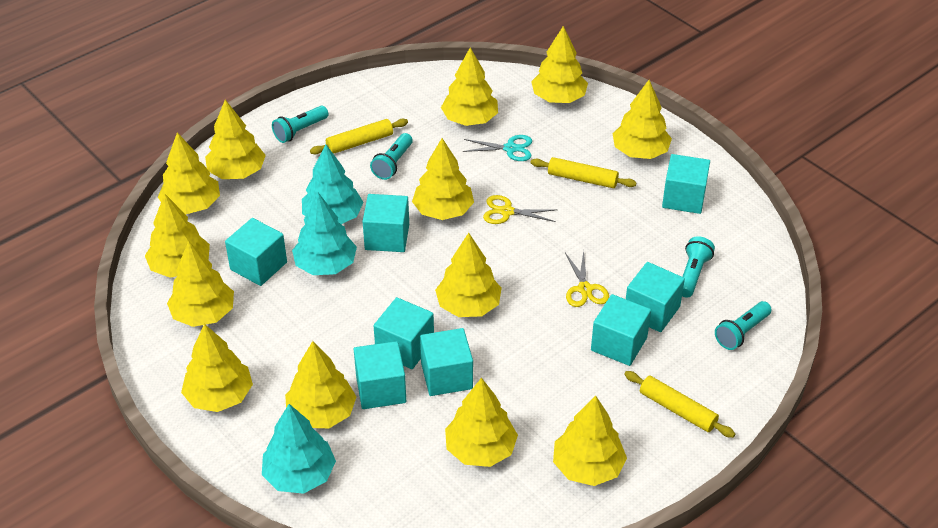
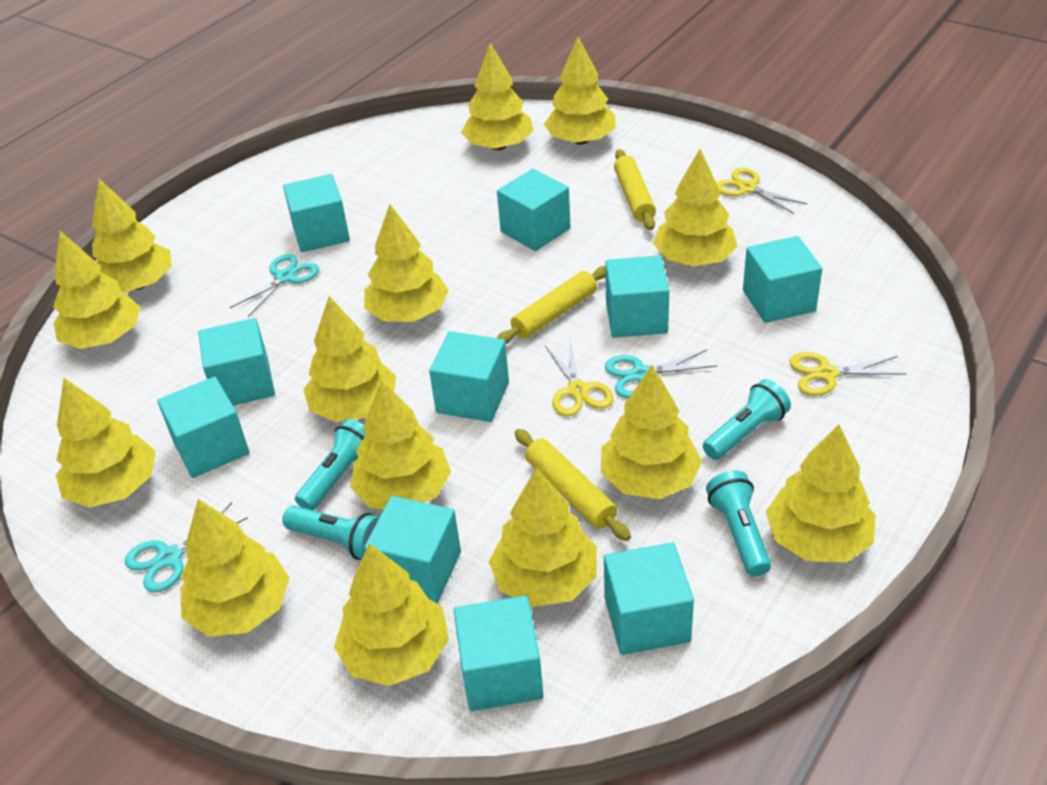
turquoise cube: [225,218,287,286] [354,341,406,409] [363,194,409,252] [374,297,434,369] [420,328,473,396] [591,294,651,366] [626,262,685,332] [662,154,710,214] = 8 -> [157,377,249,478] [198,318,275,406] [283,174,350,252] [364,496,461,604] [429,331,509,422] [454,596,543,711] [497,169,571,251] [604,543,694,655] [605,255,669,338] [743,236,822,323] = 10
turquoise scissors: [463,135,532,161] = 1 -> [125,503,248,592] [230,254,319,317] [605,349,717,398] = 3
turquoise tree: [262,404,336,494] [292,193,357,275] [302,144,364,224] = 3 -> none = 0
yellow scissors: [483,195,557,224] [565,250,609,307] = 2 -> [545,340,614,416] [717,168,807,214] [789,352,906,396] = 3
yellow tree: [145,193,210,278] [158,132,220,214] [167,241,234,327] [181,324,253,412] [205,100,266,179] [285,341,357,428] [412,138,474,220] [435,233,502,317] [441,48,498,126] [445,378,518,467] [531,26,588,103] [553,396,627,486] [612,80,672,159] = 13 -> [53,231,140,349] [56,378,156,508] [92,179,172,292] [180,499,289,637] [303,296,396,422] [334,543,449,686] [350,379,451,509] [364,204,449,322] [461,43,534,150] [489,468,597,607] [544,37,616,145] [601,365,702,499] [653,149,737,267] [766,424,876,563] = 14

